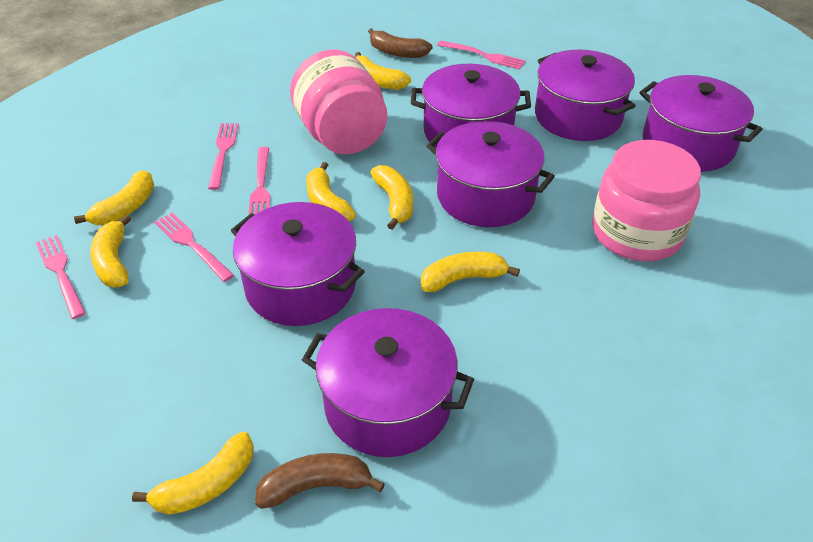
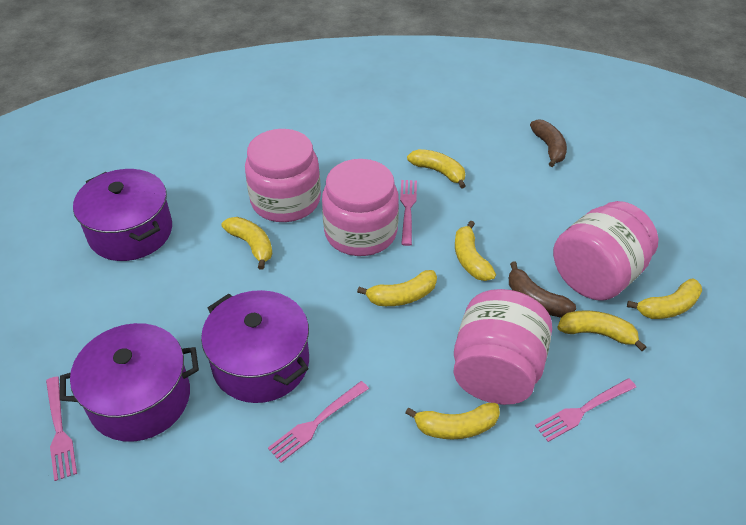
pink fork: [36,235,86,319] [154,213,234,282] [208,123,239,190] [248,147,270,215] [437,40,526,69] = 5 -> [46,377,77,481] [268,381,369,463] [400,180,417,246] [535,378,636,442] = 4
pink jar: [290,50,387,155] [593,140,701,261] = 2 -> [245,129,321,222] [322,159,399,256] [453,289,552,405] [553,201,658,301] = 4
purple pot: [231,202,365,326] [302,308,474,457] [411,64,531,148] [427,121,555,227] [535,50,635,141] [640,75,763,172] = 6 -> [60,323,199,442] [73,169,172,261] [201,290,309,403] = 3

